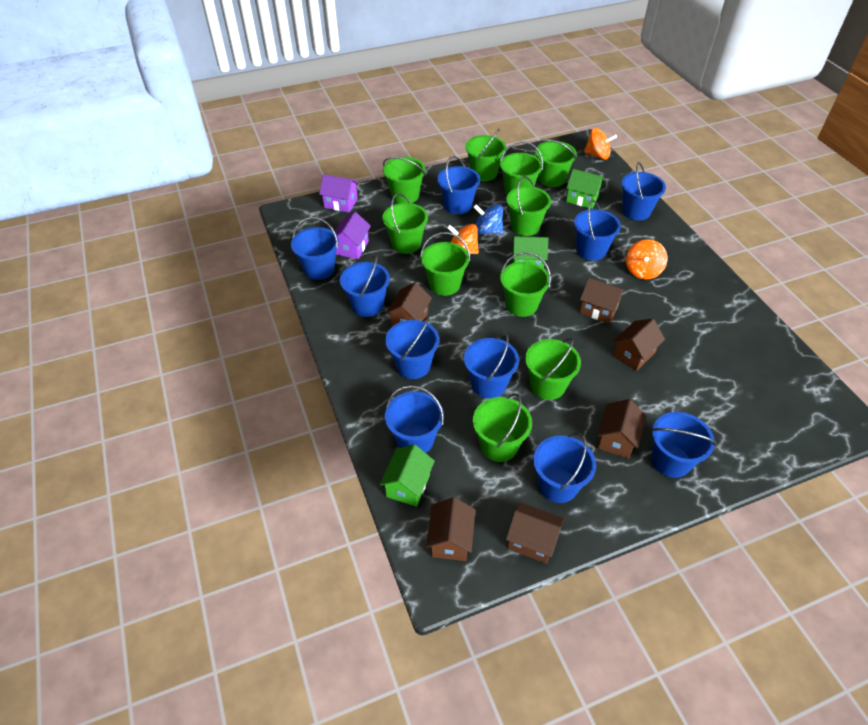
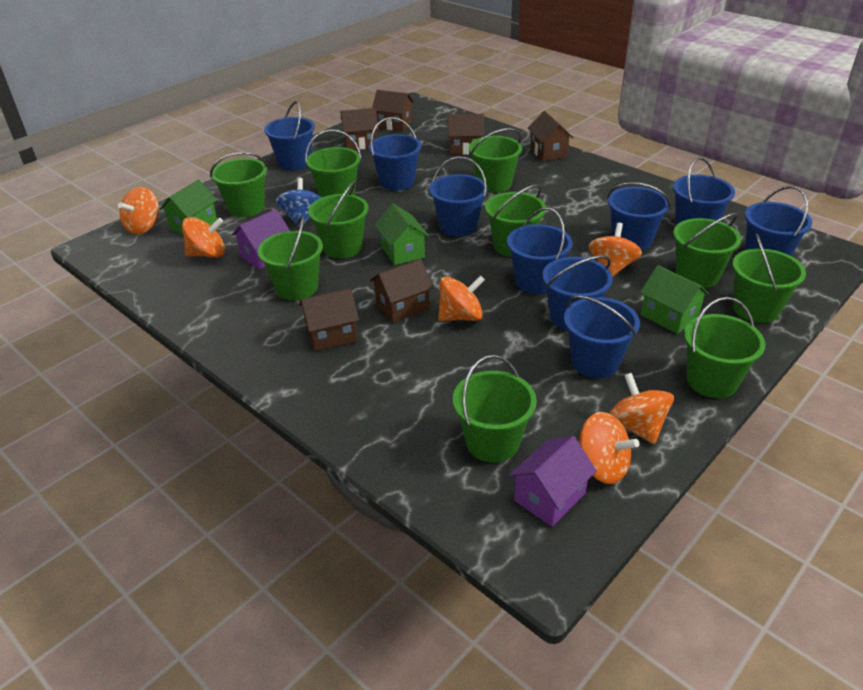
blue bucket: [291,217,339,280] [340,255,390,317] [385,316,439,379] [385,385,444,453] [437,156,480,214] [464,333,519,399] [533,433,596,503] [574,200,621,261] [621,162,666,220] [651,412,717,478] = 10 -> [264,101,315,170] [369,117,421,191] [429,156,487,237] [507,207,573,294] [542,255,613,331] [564,295,640,378] [607,182,671,251] [673,157,735,226] [745,186,812,256] = 9
orange spinning top: [447,224,479,254] [584,128,617,160] [626,239,668,279] = 3 -> [118,187,159,234] [182,217,225,258] [438,275,485,321] [579,412,639,484] [588,223,642,277] [609,373,674,444] = 6

